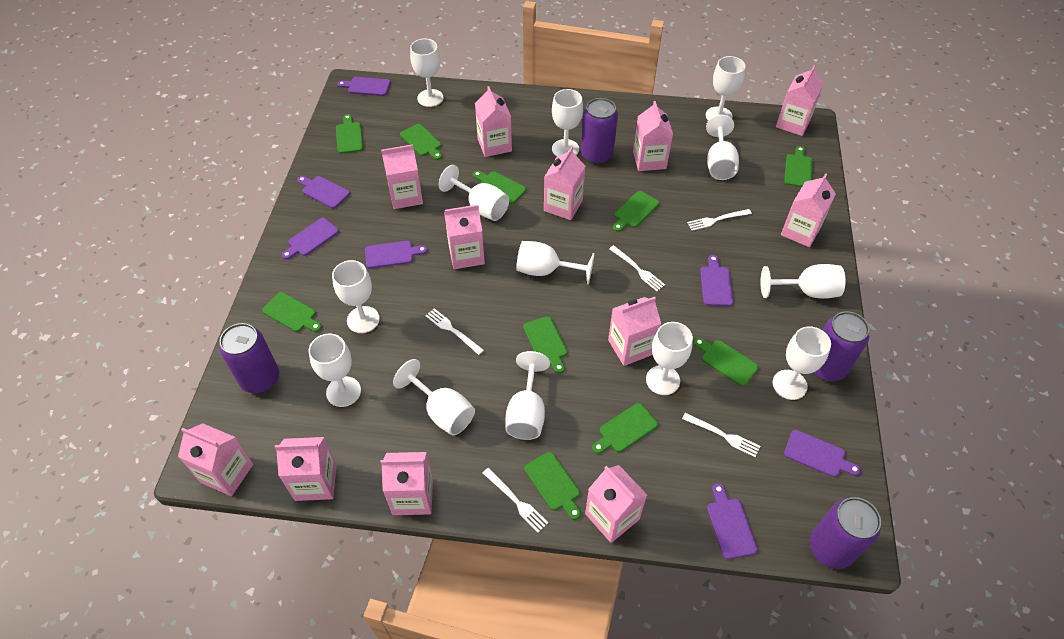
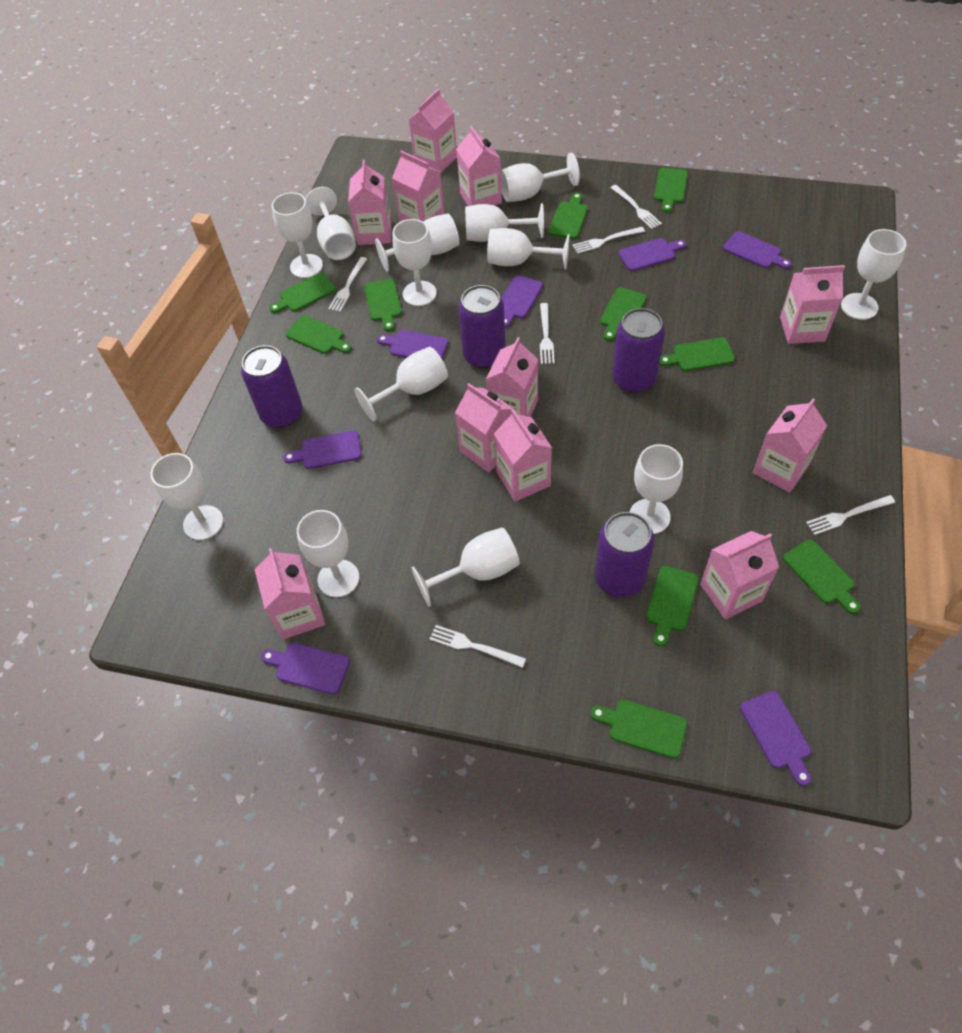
pink carton: [178,423,253,496] [275,437,337,501] [381,144,423,209] [381,452,433,515] [444,205,485,269] [475,86,512,157] [544,147,585,220] [585,465,647,543] [608,297,661,366] [633,101,673,171] [776,66,824,136] [781,173,836,247] = 12 -> [255,548,325,639] [348,160,392,245] [392,151,445,222] [409,89,457,174] [455,383,514,473] [456,126,502,206] [486,337,538,417] [494,409,552,502] [700,531,779,619] [753,398,827,493] [780,265,845,344] = 11
white fork: [425,308,484,355] [483,468,548,533] [609,245,665,291] [682,413,760,457] [687,209,752,231] = 5 -> [328,257,367,312] [429,625,526,668] [540,303,555,364] [572,227,645,254] [611,185,662,229] [806,495,895,535] = 6

